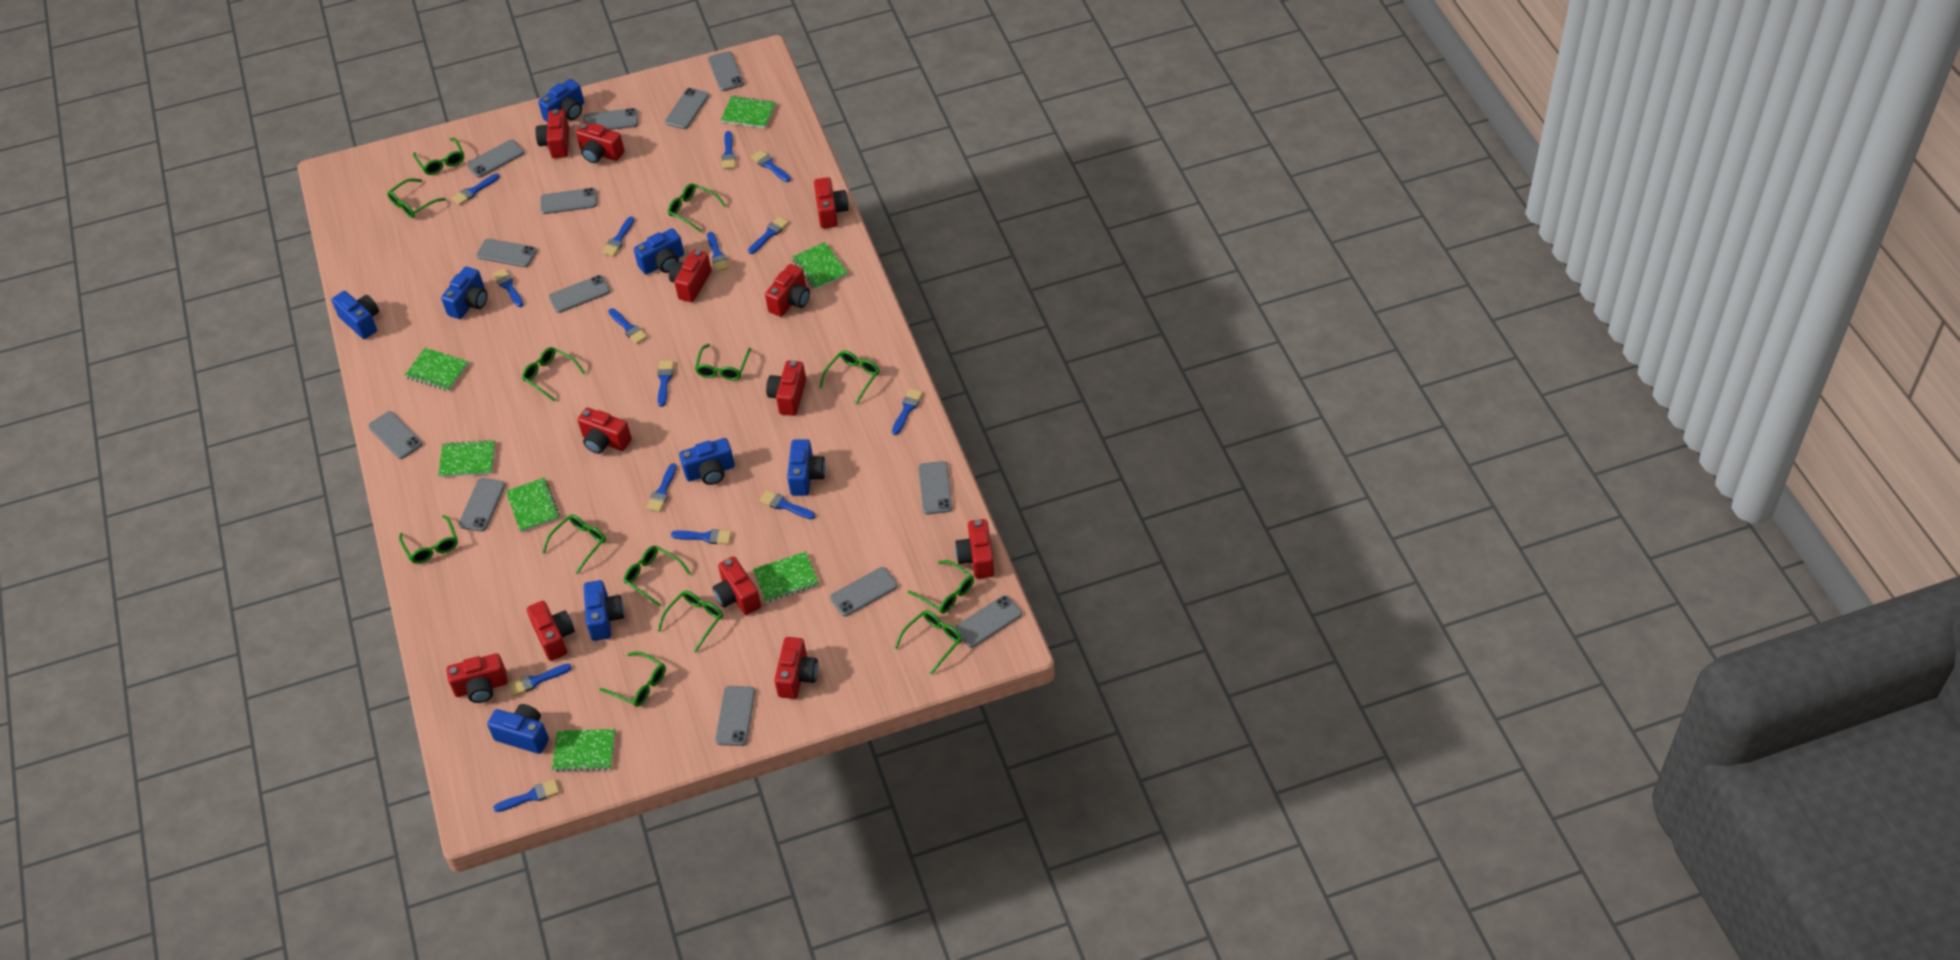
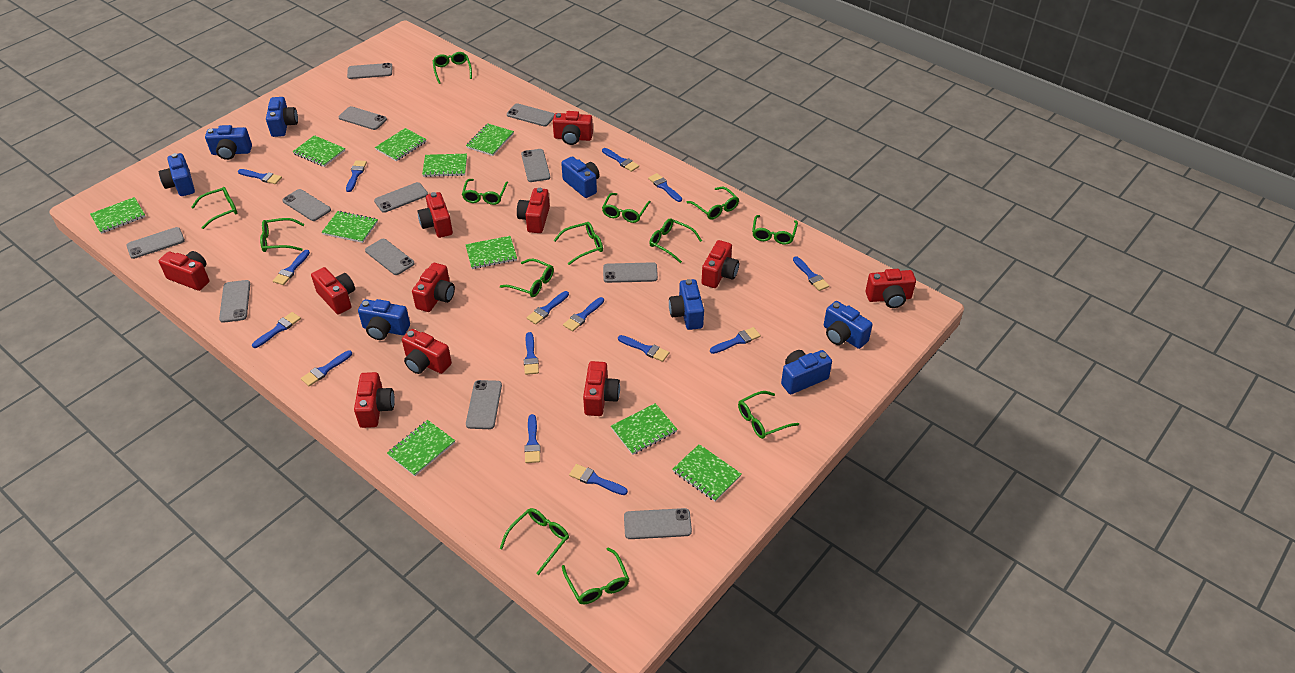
green notebook: [405,348,469,391] [438,440,495,477] [506,478,560,532] [552,729,615,772] [721,96,776,128] [753,551,819,603] [792,242,848,290] = 7 -> [90,197,146,234] [292,135,345,167] [322,211,378,243] [375,128,427,161] [387,420,455,476] [422,154,467,177] [465,236,517,269] [466,124,514,156] [611,403,678,455] [673,444,741,501] = 10
grey phone: [368,411,422,459] [458,478,505,532] [466,140,524,178] [476,239,537,267] [540,188,597,214] [549,275,610,313] [583,108,638,130] [665,88,709,129] [708,51,744,91] [715,686,755,746] [830,567,898,616] [918,461,952,514] [955,595,1022,648] = 13 -> [126,227,185,259] [219,280,250,323] [283,189,331,221] [338,106,387,130] [347,63,393,79] [365,239,415,275] [374,182,428,213] [466,380,502,429] [507,103,554,127] [521,149,550,182] [603,262,658,283] [624,508,692,539] = 12
red camera: [446,653,508,703] [527,601,575,661] [535,109,569,158] [576,122,625,163] [578,408,632,454] [669,250,712,302] [713,556,761,615] [765,264,810,317] [766,361,806,416] [774,637,818,699] [814,177,849,229] [955,519,994,579] = 12 -> [159,251,209,291] [311,267,355,315] [354,372,395,428] [402,329,452,374] [412,263,455,312] [418,192,453,238] [517,188,550,233] [553,111,593,145] [583,361,620,416] [701,240,739,288] [866,269,916,308] = 11

